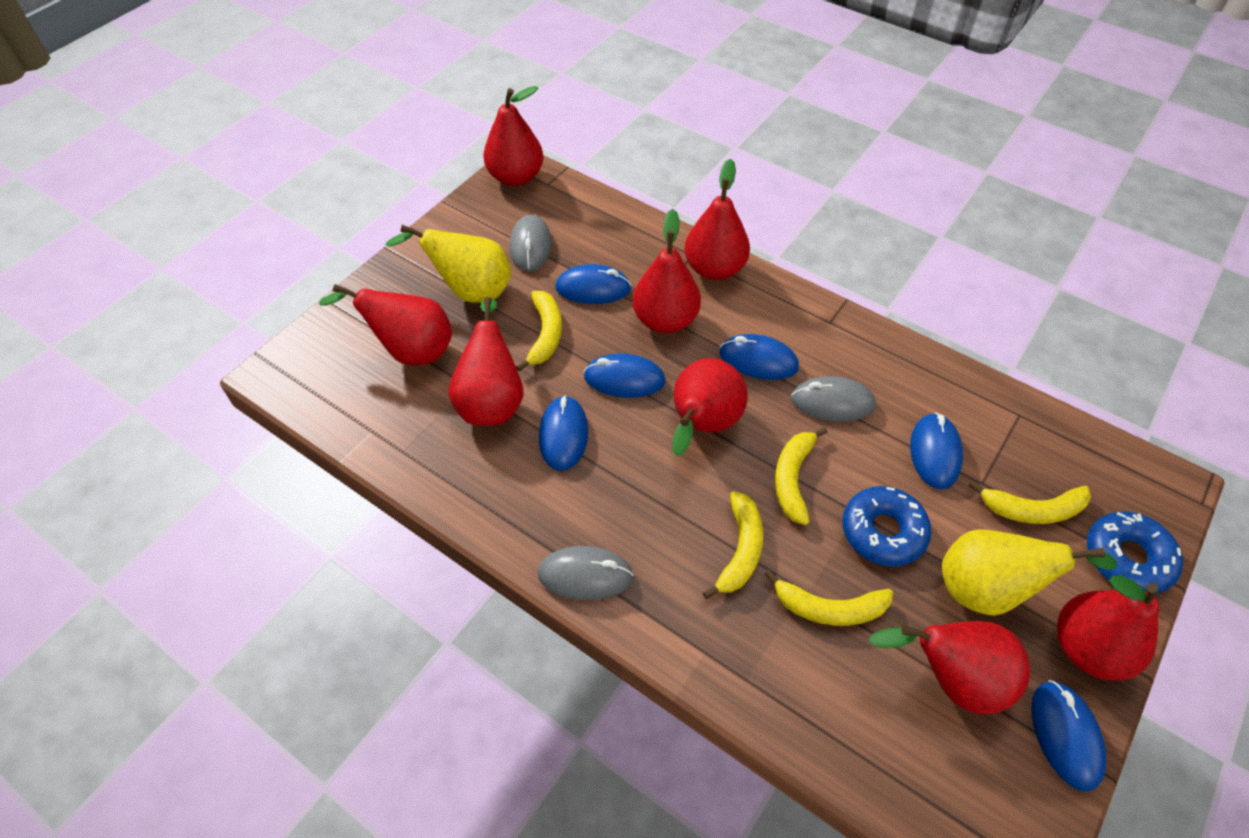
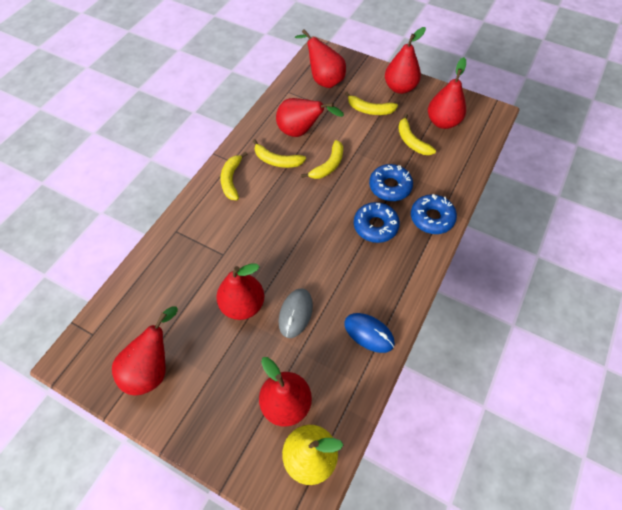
blue donut: [842,486,931,567] [1087,511,1183,594] = 2 -> [354,202,400,243] [369,164,413,201] [411,194,457,234] = 3
blue mouse: [539,395,588,471] [555,264,632,304] [583,353,666,398] [720,334,799,380] [910,412,963,489] [1031,680,1106,792] = 6 -> [344,313,395,353] = 1
grey mouse: [510,215,552,271] [538,546,634,600] [791,376,876,422] = 3 -> [279,288,313,338] = 1
red pear: [319,284,452,365] [448,297,523,425] [483,86,543,186] [633,209,701,333] [672,358,748,456] [684,159,750,280] [869,621,1030,714] [1057,576,1160,680] = 8 -> [112,306,178,395] [216,264,264,320] [259,357,312,427] [276,98,344,137] [295,29,346,88] [385,27,426,94] [428,57,466,129] = 7
yellow pear: [386,225,511,303] [942,529,1118,616] = 2 -> [282,425,343,485] = 1

